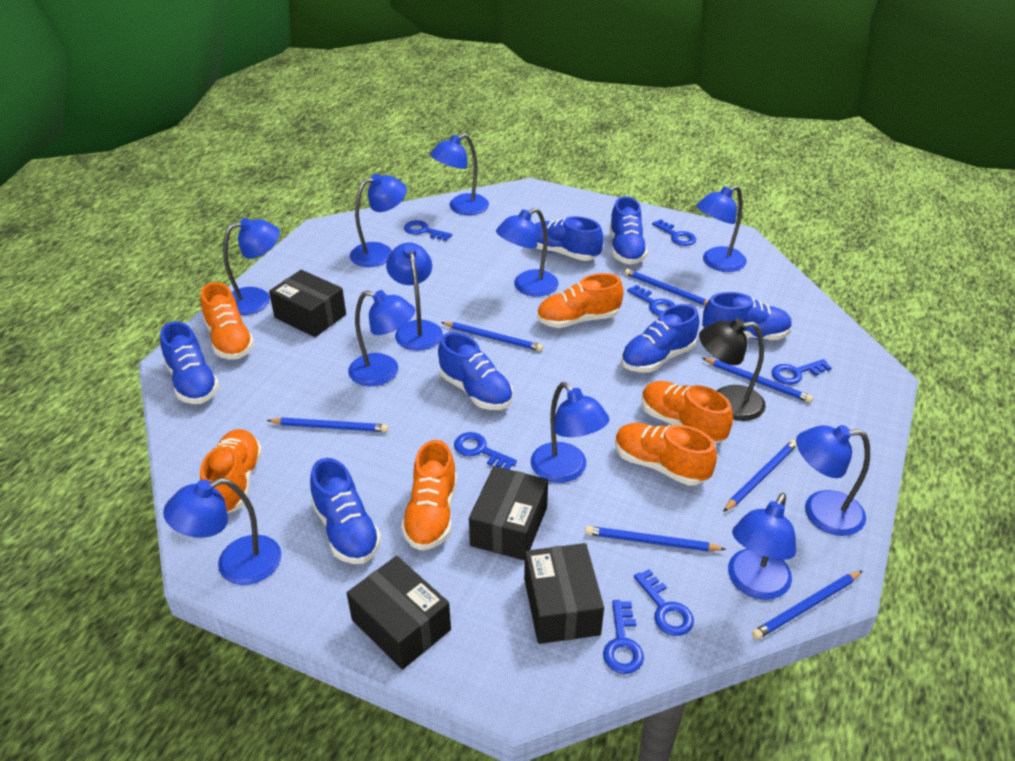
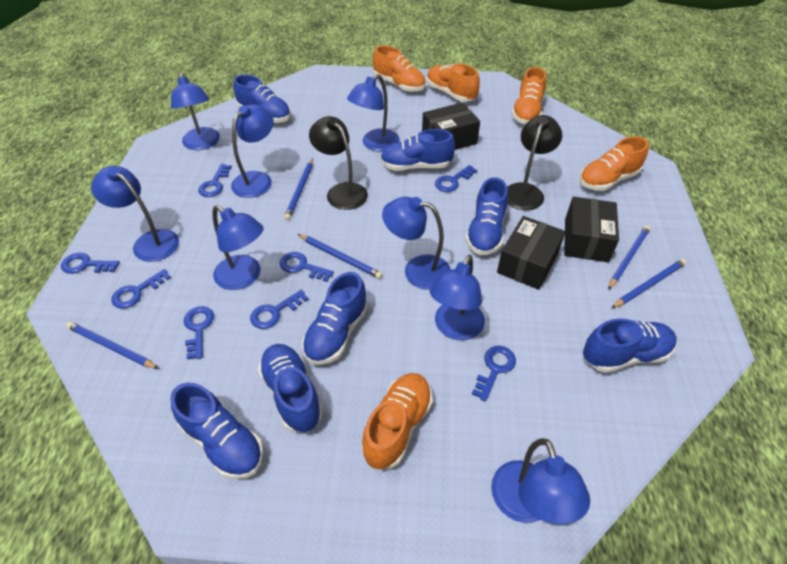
black box: [269,270,346,337] [347,556,451,670] [469,466,548,561] [524,543,604,644] = 4 -> [422,102,480,150] [497,216,565,290] [564,197,619,262] = 3
black lamp: [699,318,766,421] = 1 -> [309,116,368,210] [507,115,562,210] = 2
blue key: [404,220,452,241] [454,432,517,469] [603,600,644,674] [627,285,675,316] [634,569,694,636] [652,219,696,246] [771,359,832,385] = 7 -> [61,253,120,274] [111,269,171,309] [184,306,214,359] [198,164,232,197] [250,290,309,329] [280,252,334,282] [435,165,477,192] [472,346,516,402] = 8
blue lamp: [163,478,281,585] [223,218,280,315] [348,290,415,386] [350,174,407,267] [386,242,443,351] [430,133,489,215] [496,208,559,297] [531,382,609,483] [696,185,747,272] [728,493,796,600] [796,425,870,536] = 11 -> [91,166,179,262] [171,73,220,150] [213,205,264,290] [231,104,274,198] [347,74,399,152] [382,197,451,290] [430,255,485,340] [491,438,590,524] = 8
blue pencil: [267,418,388,432] [441,322,543,351] [585,526,726,551] [624,269,708,306] [702,358,813,403] [723,440,797,512] [752,571,862,640] = 7 -> [66,322,159,369] [284,158,313,220] [298,234,383,279] [608,226,651,290] [612,259,686,308] = 5
orange shoe: [200,429,263,513] [201,282,255,360] [401,440,457,550] [537,273,624,328] [615,423,717,486] [642,381,733,444] = 6 -> [361,373,433,470] [373,45,425,92] [427,64,480,102] [511,67,546,124] [579,136,649,191] = 5

